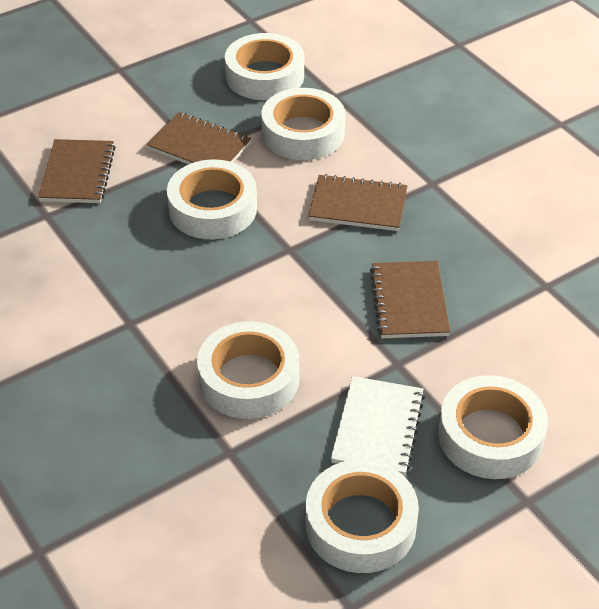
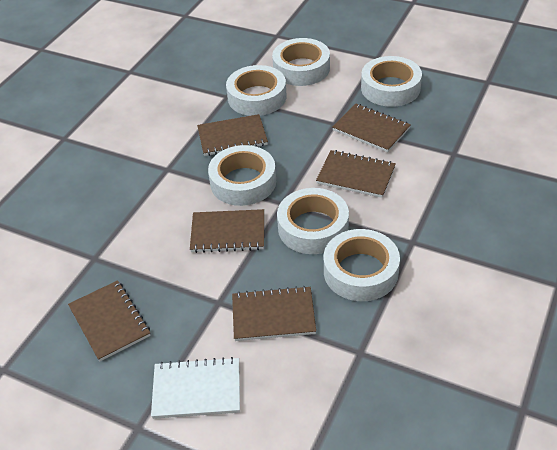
brown notebook: [38,139,116,203] [146,112,251,165] [308,174,407,231] [370,261,450,338] = 4 -> [68,280,151,362] [190,209,264,253] [197,114,268,156] [232,286,316,341] [316,150,396,198] [332,103,411,152] = 6

